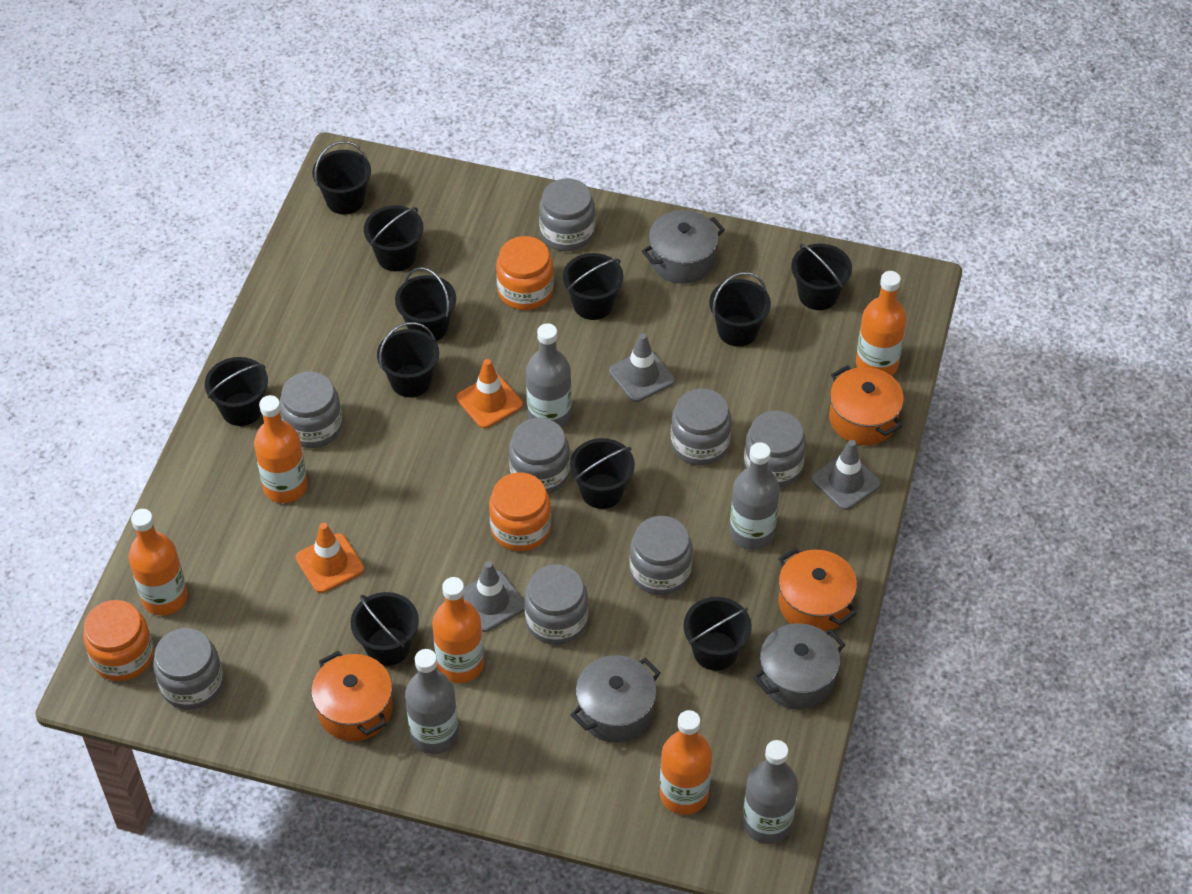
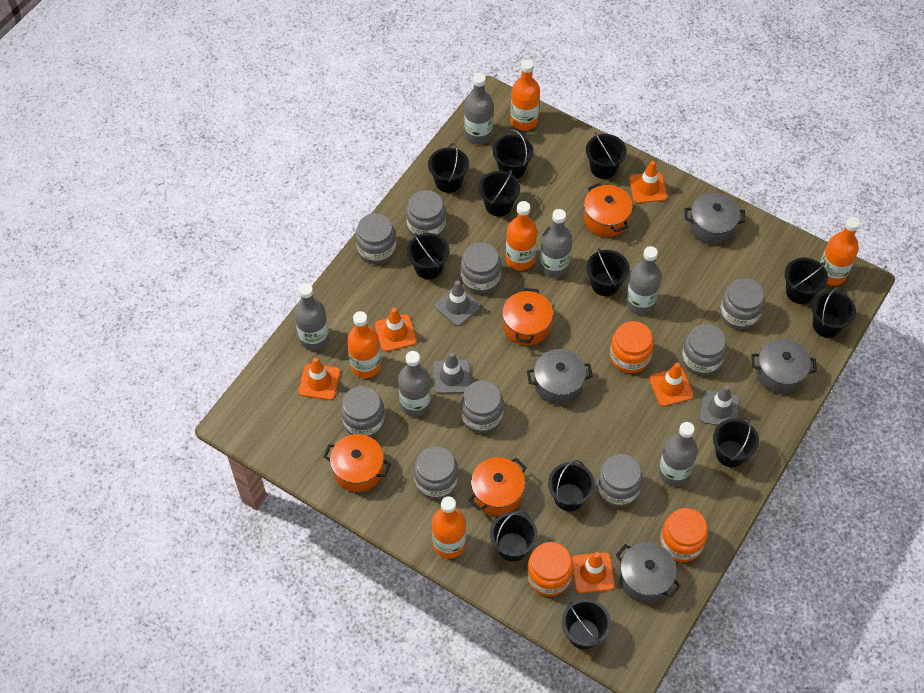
black bucket: [205,357,268,426] [312,141,371,215] [351,592,419,666] [364,205,424,271] [377,322,439,397] [395,267,456,341] [563,253,624,320] [570,438,635,509] [683,597,752,671] [709,272,771,347] [791,243,852,310] = 11 -> [407,233,449,279] [428,143,469,193] [479,170,520,217] [490,511,537,562] [493,129,533,179] [548,460,595,511] [562,599,611,650] [586,132,627,179] [587,248,630,296] [713,418,759,467] [785,258,828,304] [812,287,856,338] = 12
grey bottle: [405,649,459,754] [526,323,572,428] [730,442,780,550] [743,740,798,844] = 4 -> [294,283,329,351] [398,351,431,417] [464,73,493,144] [540,209,572,278] [626,246,661,315] [658,422,698,486] = 6
grey jar: [153,628,223,710] [280,371,343,448] [509,418,570,494] [524,564,588,645] [539,178,595,251] [630,516,693,595] [671,388,732,466] [744,410,806,488] = 8 -> [341,386,385,437] [355,213,396,264] [406,190,446,237] [414,446,458,500] [461,242,501,294] [461,381,504,433] [597,454,643,507] [682,324,727,376] [720,278,765,330] = 9
grey pot: [571,655,661,743] [642,210,725,284] [753,623,845,710] = 3 -> [527,349,593,405] [616,543,681,603] [684,193,746,245] [752,338,817,394] = 4
orange pot: [311,650,393,741] [779,548,857,632] [829,365,904,445] = 3 -> [323,434,391,492] [469,457,527,516] [502,288,553,346] [584,183,633,237] = 4
orange traffic cone: [296,523,364,593] [456,359,523,428] = 2 -> [299,357,340,400] [375,308,417,351] [572,552,615,593] [629,161,667,203] [649,363,694,406] = 5

